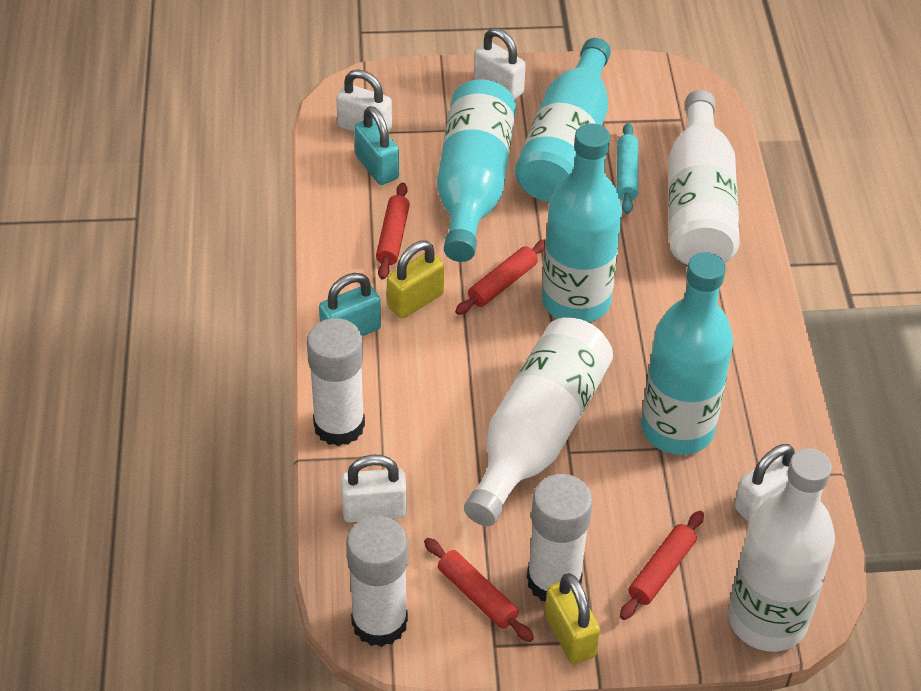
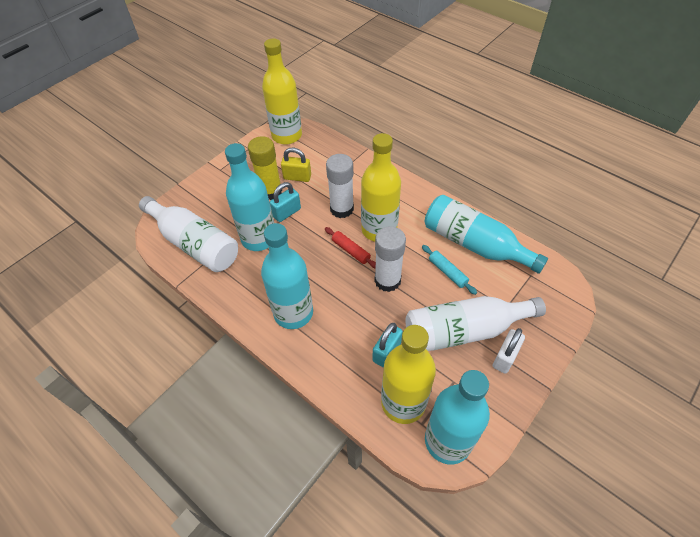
red rolling pin: [376,183,410,280] [424,538,534,642] [455,239,546,315] [620,511,704,620] = 4 -> [325,227,376,269] = 1
white bottle: [464,318,613,526] [668,90,740,265] [728,448,835,652] = 3 -> [139,196,238,272] [406,296,546,351] = 2
white glue stick: [307,318,365,446] [347,516,408,647] [527,474,593,601] = 3 -> [326,154,354,218] [374,226,406,292] = 2
white padlock: [336,69,392,133] [340,455,407,523] [474,28,526,99] [734,444,795,523] = 4 -> [493,328,525,374] = 1
yellow bottle: none = 0 -> [262,38,302,145] [361,133,401,242] [381,325,436,424] = 3
yellow glue stick: none = 0 -> [248,136,282,200] = 1
yellow padlock: [387,241,445,318] [545,573,600,664] = 2 -> [281,148,311,182] = 1

